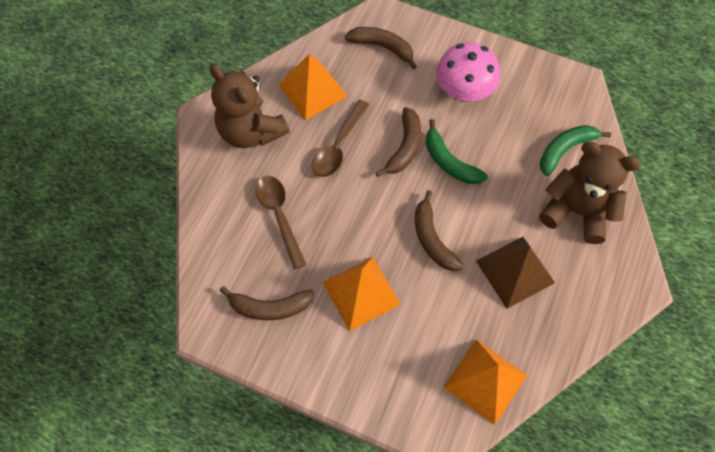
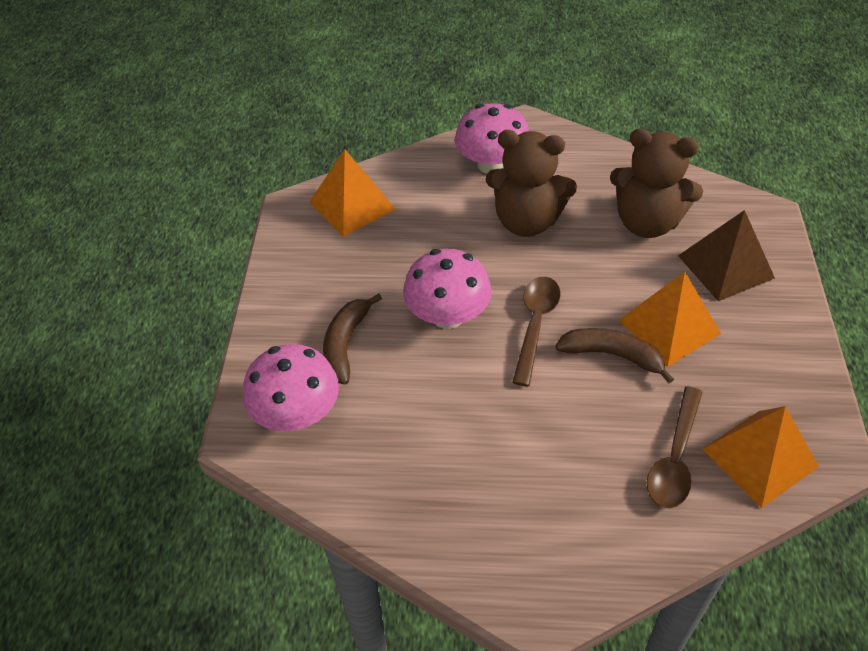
brown banana: [220,286,314,320] [345,27,417,69] [376,107,421,177] [415,190,464,271] = 4 -> [323,293,382,385] [555,328,674,383] = 2
green banana: [426,119,488,184] [540,125,611,176] = 2 -> none = 0
pink mushroom: [436,42,500,101] = 1 -> [243,344,339,431] [403,249,492,329] [455,103,529,174] = 3

